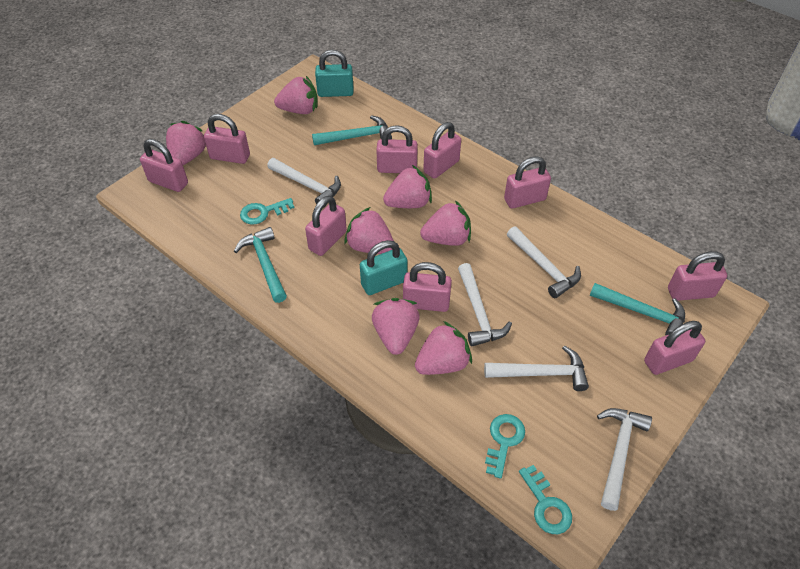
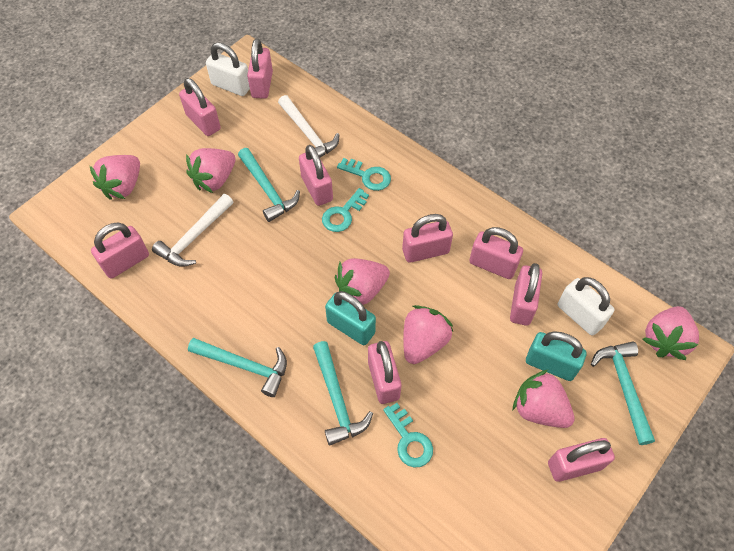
pink strawberry: [166,121,206,165] [274,76,318,114] [344,207,394,254] [372,298,420,355] [383,165,432,208] [415,321,472,375] [420,201,471,246] = 7 -> [90,155,140,200] [186,148,235,193] [335,258,390,305] [403,305,453,364] [513,369,575,428] [643,306,699,360] = 6
turquoise hammer: [234,227,287,303] [312,115,392,145] [590,283,685,335] = 3 -> [188,338,287,397] [238,148,300,222] [313,341,373,446] [591,341,655,445] = 4
white hammer: [267,158,341,208] [458,263,512,346] [484,346,589,391] [507,226,581,298] [597,408,652,511] = 5 -> [152,194,233,267] [278,95,340,158] = 2
white padlock: none = 0 -> [206,42,250,96] [558,277,615,336] = 2

